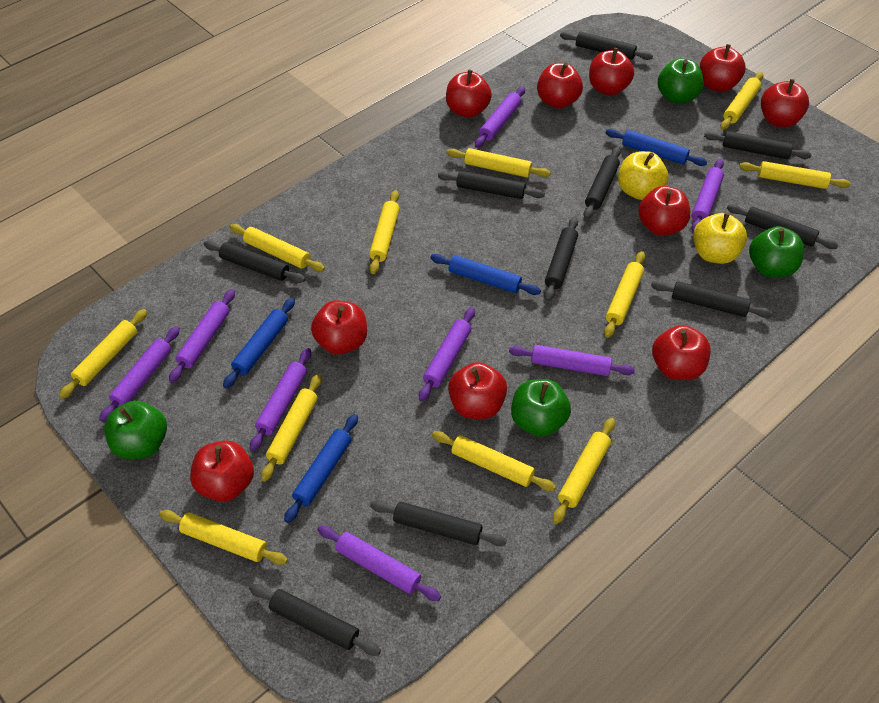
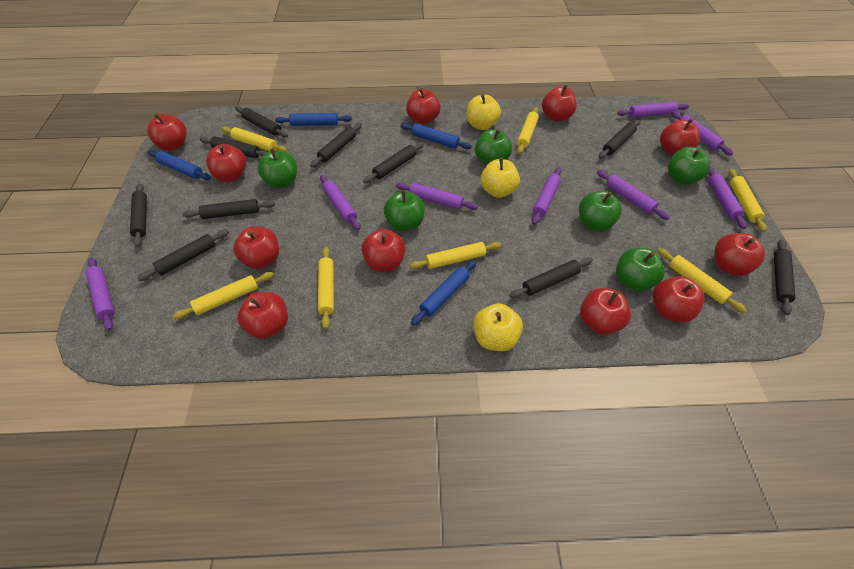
green apple: [104,401,167,459] [511,379,571,437] [658,58,704,104] [749,226,804,278] = 4 -> [258,148,297,188] [384,190,425,231] [475,129,512,165] [579,191,622,231] [616,248,665,292] [668,147,710,185] = 6
red apple: [190,441,254,502] [311,300,367,355] [446,69,492,118] [448,362,507,419] [537,63,583,109] [589,48,634,95] [638,186,690,236] [652,325,711,380] [700,44,746,92] [761,79,809,127] = 10 -> [147,113,187,151] [206,144,246,182] [233,227,279,269] [237,292,288,339] [361,229,406,271] [406,88,440,124] [542,85,577,122] [580,288,631,335] [652,276,705,322] [660,118,700,156] [714,233,765,276] = 11
yellow apple: [618,151,668,200] [693,213,747,264] = 2 -> [467,94,501,130] [473,303,523,351] [480,158,520,198] = 3
yellow rolling pin: [59,309,147,399] [159,510,288,565] [229,224,325,272] [261,374,322,482] [369,190,400,274] [432,431,556,491] [447,148,551,177] [553,418,615,524] [604,251,645,338] [721,72,763,130] [739,161,851,189] = 11 -> [173,272,274,319] [222,127,287,152] [318,247,334,329] [409,242,501,269] [517,107,539,154] [657,248,747,313] [728,169,767,232] = 7

